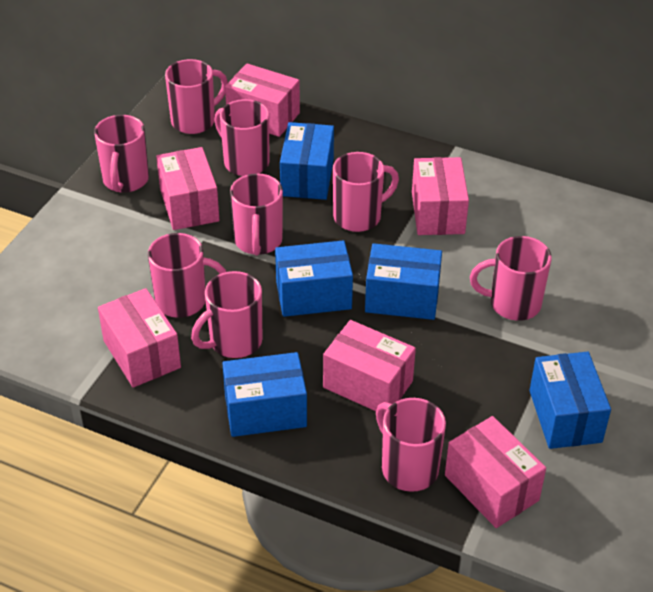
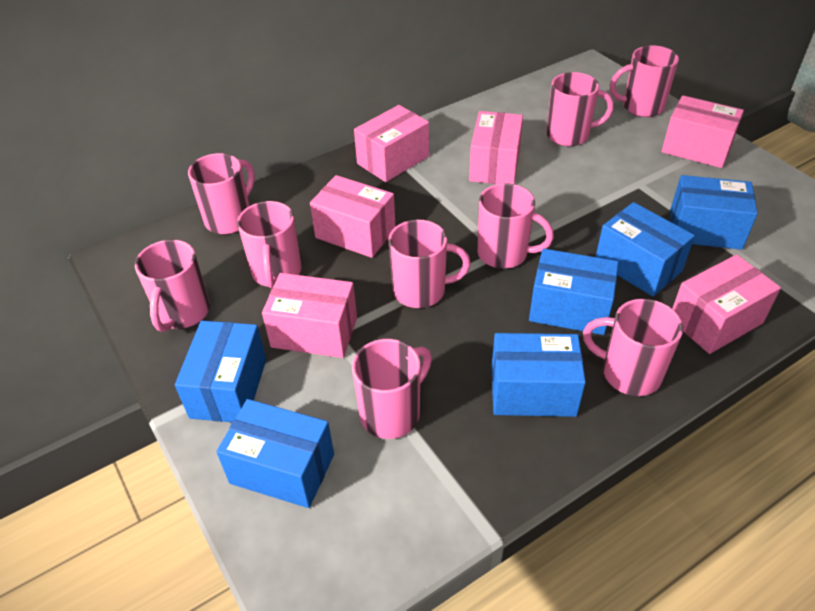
blue box: [222,352,307,437] [275,240,353,317] [280,122,334,200] [365,243,442,320] [529,351,611,449] = 5 -> [175,321,266,422] [216,399,334,508] [491,333,586,417] [529,249,619,335] [596,202,695,297] [670,175,758,250] = 6

